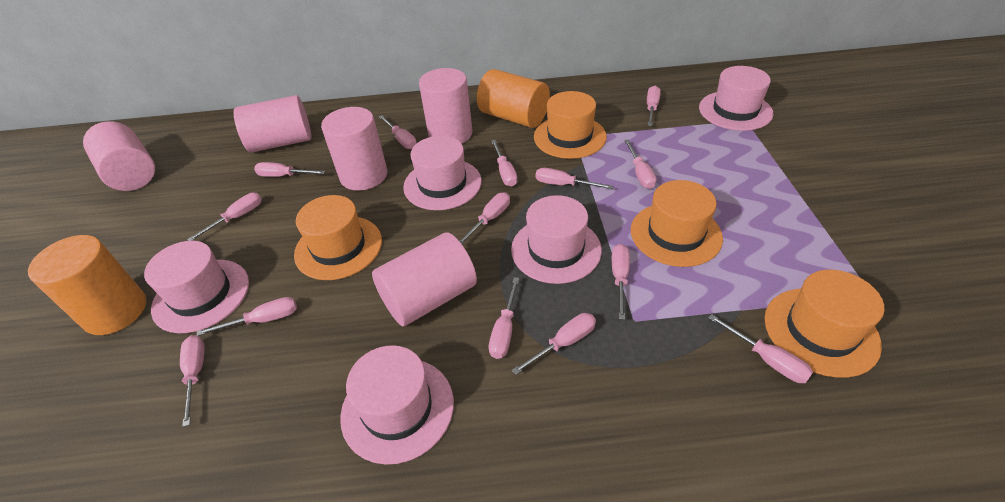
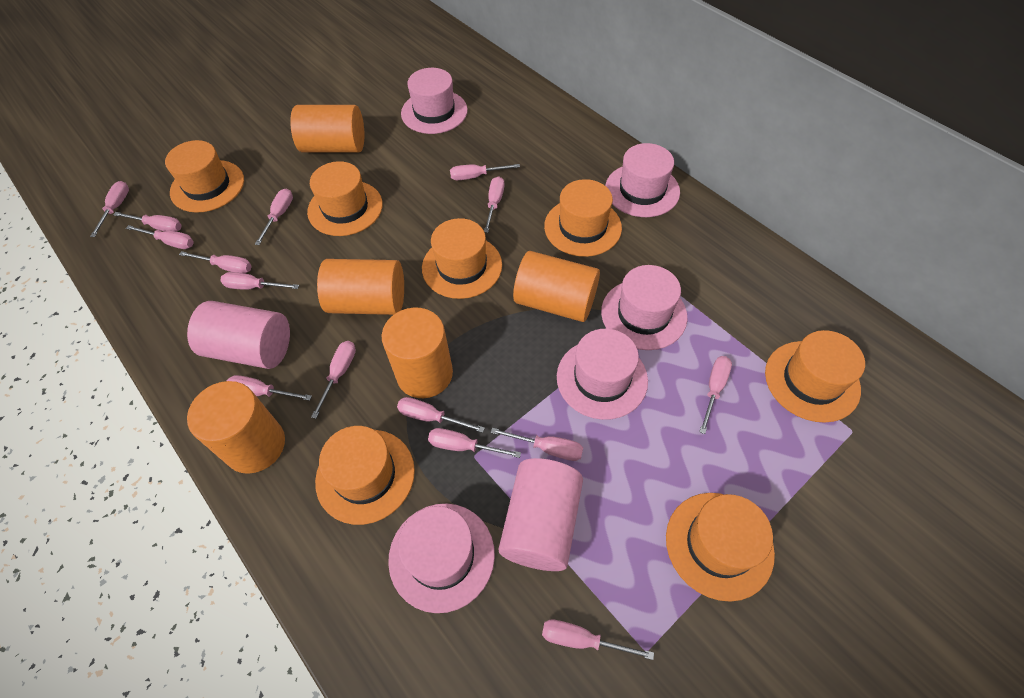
orange cylinder: [28,235,146,335] [477,69,550,128] = 2 -> [187,381,285,474] [290,105,364,153] [317,259,404,315] [382,308,453,398] [513,251,600,322] = 5
orange hat: [294,195,382,280] [534,91,607,159] [631,180,723,267] [765,270,884,378] = 4 -> [165,140,244,213] [307,161,383,236] [315,426,415,525] [422,218,502,299] [544,179,622,257] [666,493,775,602] [765,330,865,423] = 7
pink cylinder: [83,122,155,191] [234,95,311,153] [321,107,387,191] [372,232,477,326] [419,68,472,144] = 5 -> [187,301,290,369] [499,458,583,571] = 2
pink screwdriver: [180,335,205,427] [187,193,262,241] [197,297,297,336] [254,162,326,177] [379,115,417,149] [459,192,510,244] [489,277,519,359] [491,140,518,186] [511,313,596,375] [536,168,613,189] [612,244,630,320] [624,139,657,189] [647,86,661,126] [708,314,813,383] = 14 -> [90,181,129,237] [113,212,182,232] [126,225,194,249] [179,251,252,273] [221,272,299,290] [227,375,312,401] [255,189,293,245] [311,341,356,419] [397,397,485,433] [428,428,521,458] [450,164,520,180] [484,176,505,233] [491,428,583,461] [542,619,654,660] [699,356,732,434] = 15

